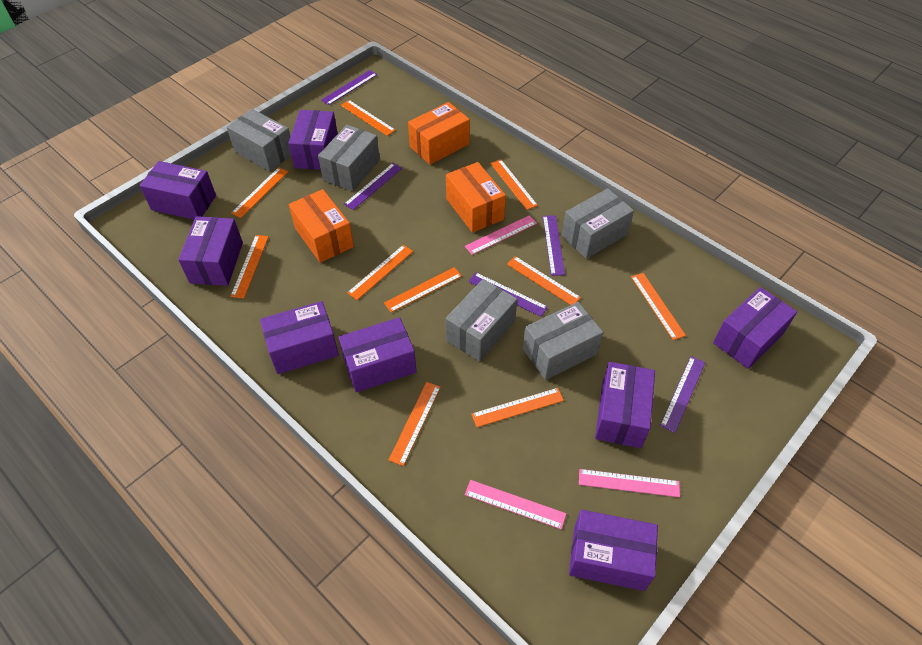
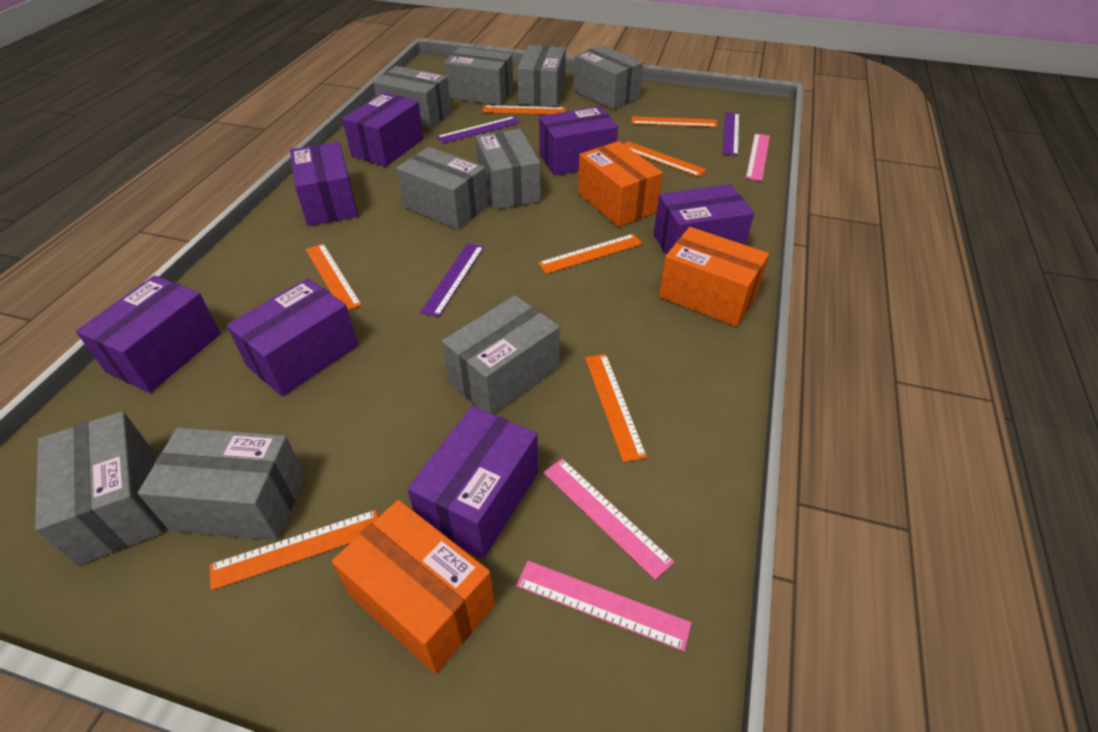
grey box: [227,109,291,172] [318,125,380,191] [445,279,517,362] [523,302,603,380] [562,188,634,259] = 5 -> [35,411,163,566] [138,427,305,540] [373,66,451,130] [396,147,488,230] [442,295,560,415] [444,47,514,105] [475,129,541,210] [517,45,566,107] [574,45,643,110] = 9
orange ruler: [230,235,269,298] [231,167,288,218] [341,100,395,136] [347,245,413,300] [384,267,462,312] [388,382,441,466] [471,388,564,427] [490,159,538,210] [507,256,581,305] [631,273,686,340] = 10 -> [210,510,378,590] [306,243,362,310] [482,105,566,114] [538,234,643,274] [585,354,647,462] [624,141,707,177] [632,116,718,127] = 7
purple box: [139,161,216,219] [178,216,243,286] [260,301,339,374] [288,110,338,170] [338,317,416,392] [569,510,658,591] [595,362,655,448] [713,287,797,369] = 8 -> [76,275,220,393] [226,278,358,396] [290,142,358,226] [342,92,424,167] [407,406,538,559] [539,106,618,176] [654,184,754,255] = 7
purple ruler: [321,70,377,105] [344,163,402,210] [469,272,548,317] [543,215,565,276] [660,356,705,433] = 5 -> [420,243,484,317] [436,116,520,144] [722,112,739,156] = 3

